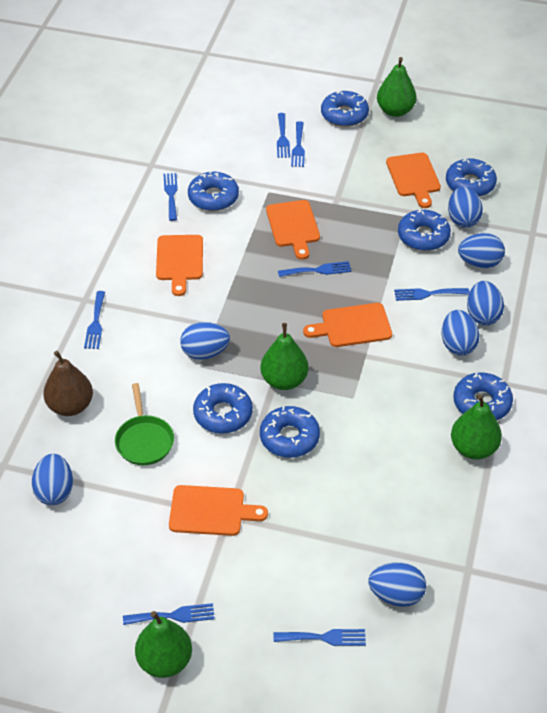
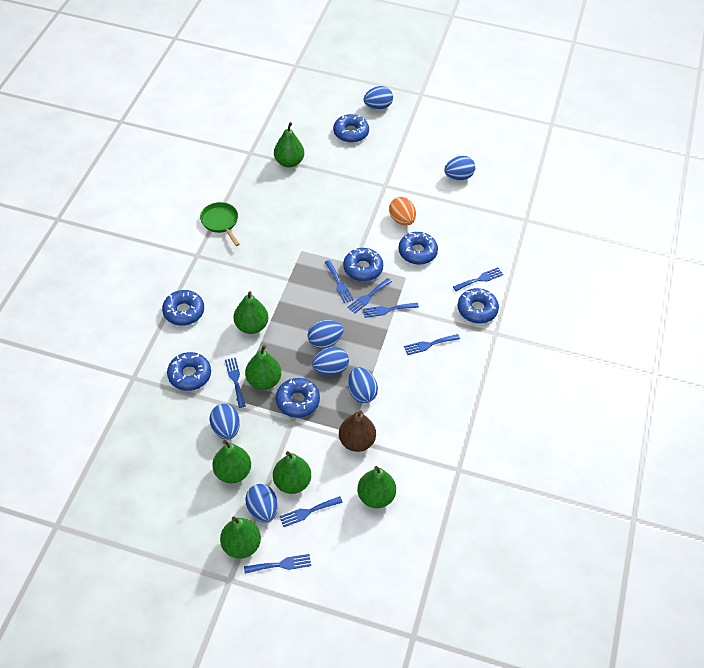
green pear: [135,611,192,678] [260,323,309,390] [377,57,417,117] [451,394,502,460] = 4 -> [213,440,251,483] [220,516,261,559] [234,291,268,334] [245,345,281,390] [273,451,311,494] [274,122,304,168] [357,466,396,508] = 7
orange cutting board: [156,235,203,296] [169,485,268,536] [266,200,320,260] [303,303,392,347] [386,153,441,208] = 5 -> none = 0
orange egg: none = 0 -> [389,197,416,226] = 1

